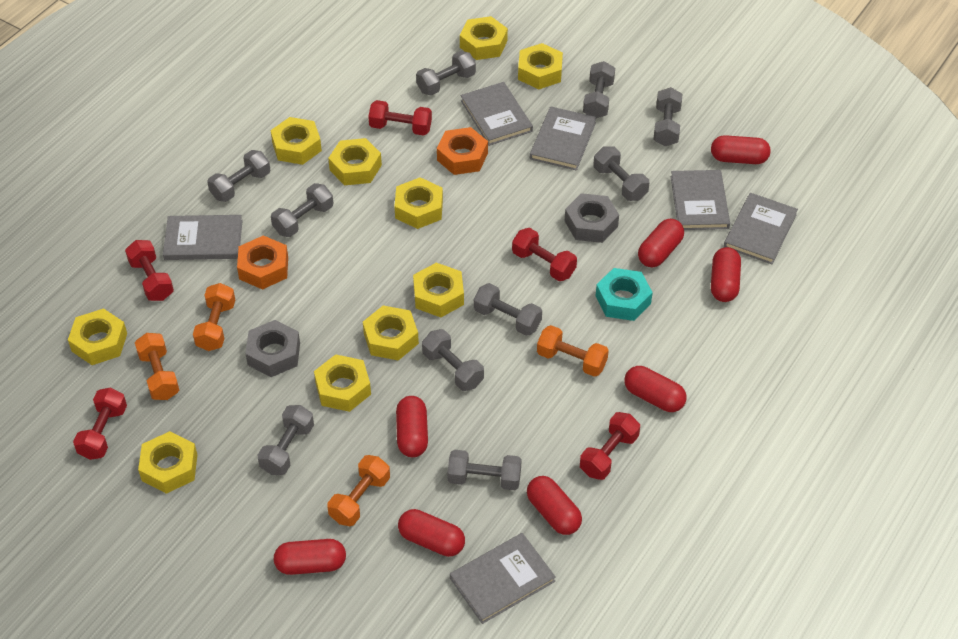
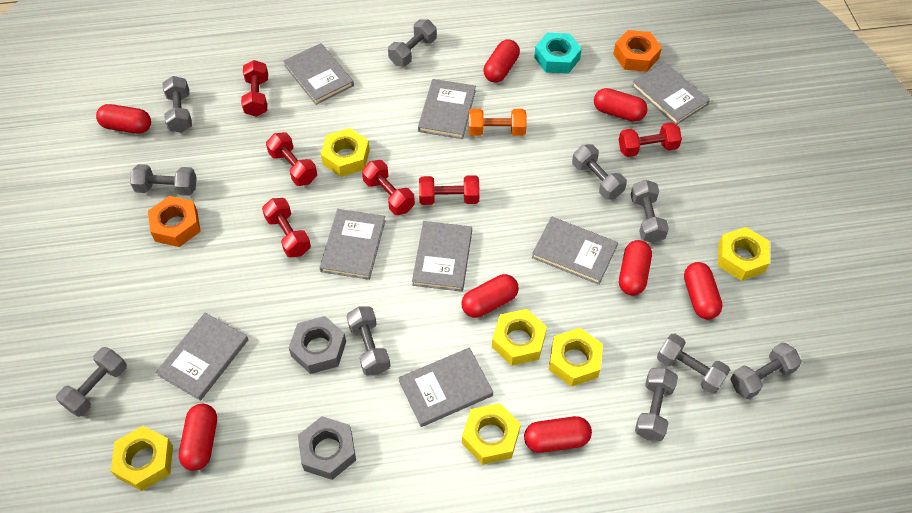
grey book: [163,215,243,260] [450,533,556,624] [461,82,533,146] [530,106,597,171] [671,170,730,230] [724,193,798,264] = 6 -> [156,313,248,401] [283,43,354,105] [319,209,386,280] [399,347,493,427] [412,221,472,292] [418,79,476,139] [532,217,618,285] [632,62,710,125] = 8
orange dumbbell: [135,333,179,400] [193,283,235,351] [327,455,390,526] [537,325,609,377] = 4 -> [469,109,527,136] = 1
red dumbbell: [73,388,127,460] [125,240,174,301] [368,100,432,136] [512,228,577,281] [580,412,640,480] = 5 -> [241,60,268,117] [262,198,311,258] [266,132,317,186] [362,160,415,215] [419,175,480,205] [619,122,682,157] = 6
yellow nut: [68,308,127,365] [138,431,197,494] [270,117,322,165] [314,354,371,412] [328,138,382,185] [363,306,419,361] [394,177,443,229] [413,263,464,317] [460,16,508,60] [518,43,563,89] = 10 -> [111,426,173,491] [321,128,370,177] [462,403,521,465] [492,309,547,366] [549,328,603,387] [718,227,770,281] = 6

